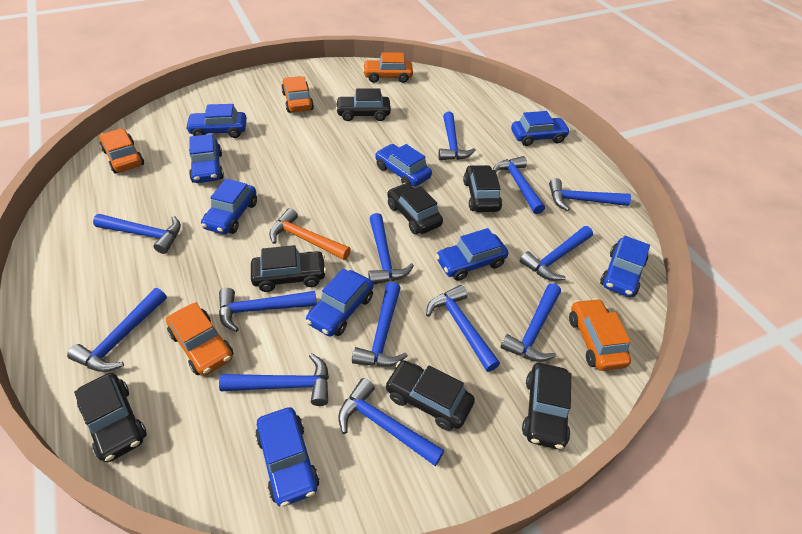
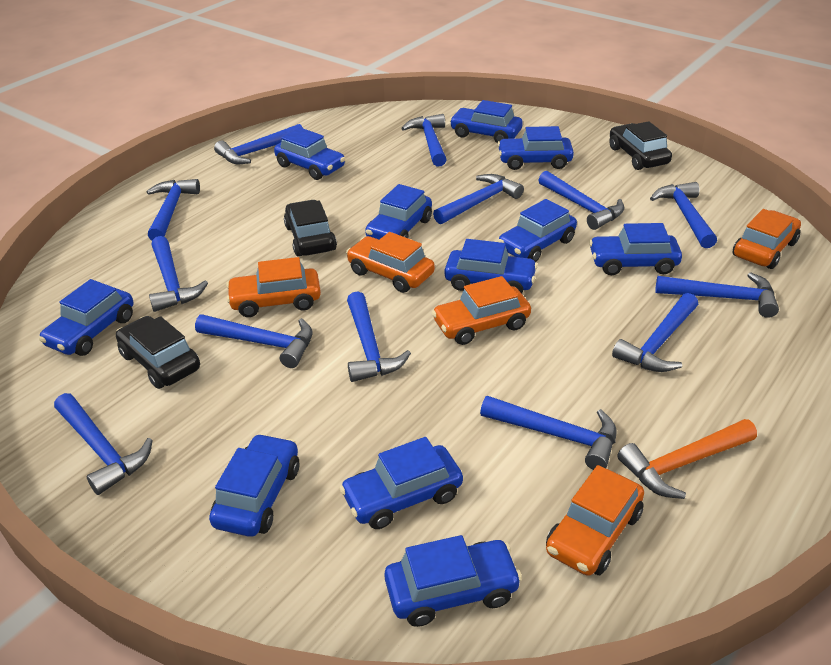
black car: [74,373,147,462] [251,245,327,292] [336,88,391,121] [385,360,475,431] [387,183,443,234] [463,165,502,212] [522,363,571,449] = 7 -> [116,316,200,389] [284,200,337,257] [609,121,672,170] = 3
blue car: [185,104,247,138] [189,134,224,183] [201,179,257,234] [255,407,319,507] [306,269,374,336] [375,144,432,187] [436,228,508,281] [511,111,570,146] [600,236,650,297] = 9 -> [39,279,133,356] [209,433,299,537] [274,127,345,180] [340,437,463,529] [365,184,432,240] [385,535,522,627] [444,239,538,294] [449,100,523,143] [497,126,574,170] [498,199,577,262] [589,223,682,275] = 11

